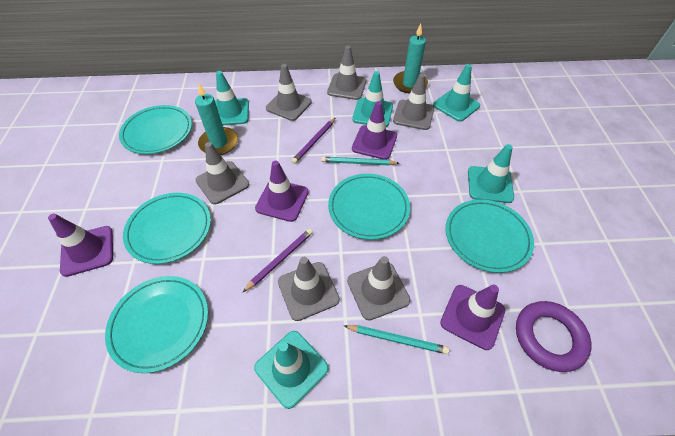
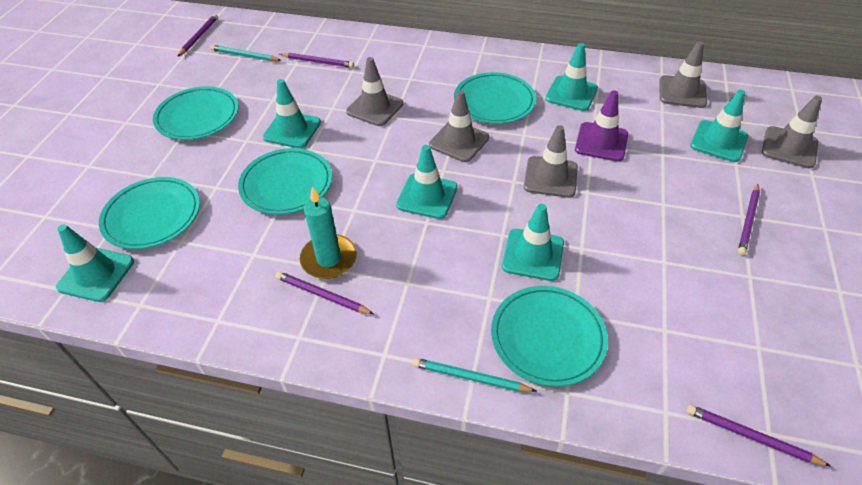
grey traffic cone: [196,142,249,204] [266,64,312,121] [278,257,340,321] [327,46,366,100] [347,256,411,320] [393,73,434,130] = 6 -> [346,57,403,126] [429,90,489,162] [524,125,578,198] [659,41,707,108] [762,95,822,168] = 5
purple pencil: [242,229,313,293] [292,118,335,164] = 2 -> [177,14,218,57] [276,271,374,314] [280,53,354,68] [686,405,832,467] [738,184,760,255] = 5
purple ring: [516,301,592,372] = 1 -> none = 0
purple traffic cone: [48,214,113,277] [255,160,309,222] [352,101,397,160] [440,285,505,350] = 4 -> [575,91,628,162] = 1
turquoise candle: [195,82,238,155] [393,23,428,94] = 2 -> [300,187,357,279] = 1
turquoise traffic cone: [215,71,249,125] [254,331,329,409] [352,71,393,127] [433,64,480,122] [468,144,514,203] = 5 -> [56,224,134,302] [263,79,321,148] [396,145,457,219] [502,204,564,281] [545,43,598,111] [690,90,748,162] = 6

